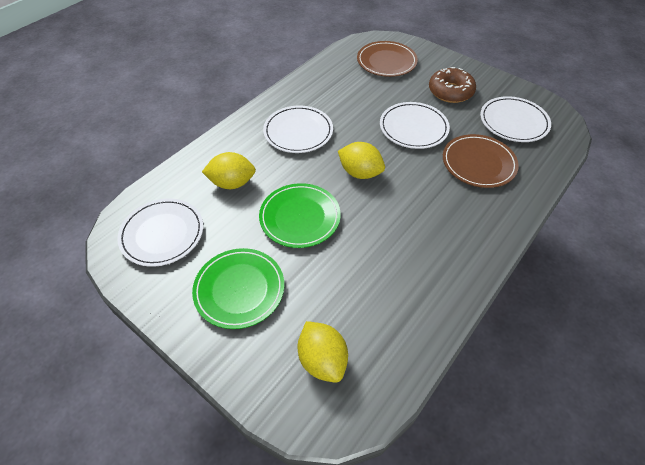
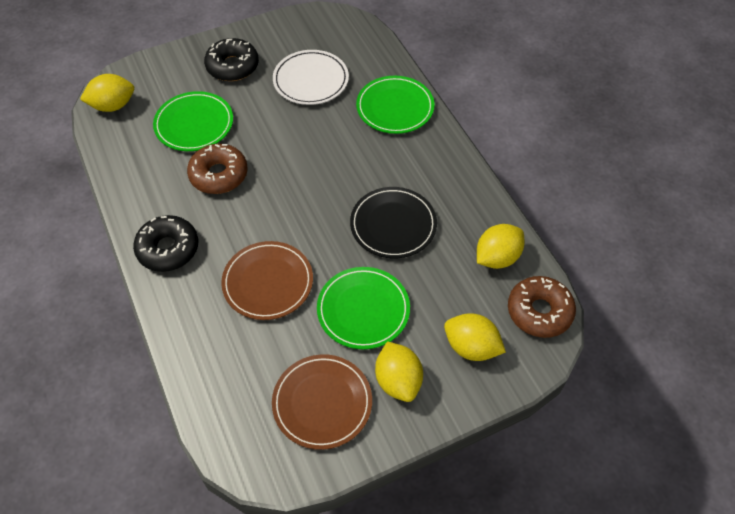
black donut: none = 0 -> [133,215,198,272] [204,38,259,81] = 2
black plate: none = 0 -> [350,187,437,258] = 1
brown donut: [429,67,476,103] = 1 -> [187,144,248,194] [508,276,576,338] = 2
green plate: [192,248,284,329] [259,183,341,248] = 2 -> [153,91,233,151] [317,267,410,349] [356,76,435,134] = 3
white plate: [117,198,203,267] [263,106,333,153] [380,102,450,149] [480,96,551,142] = 4 -> [273,50,349,105] = 1
yellow lemon: [202,152,256,189] [298,321,348,383] [338,142,385,179] = 3 -> [80,74,134,112] [375,341,423,402] [444,313,506,361] [477,224,524,269] = 4

